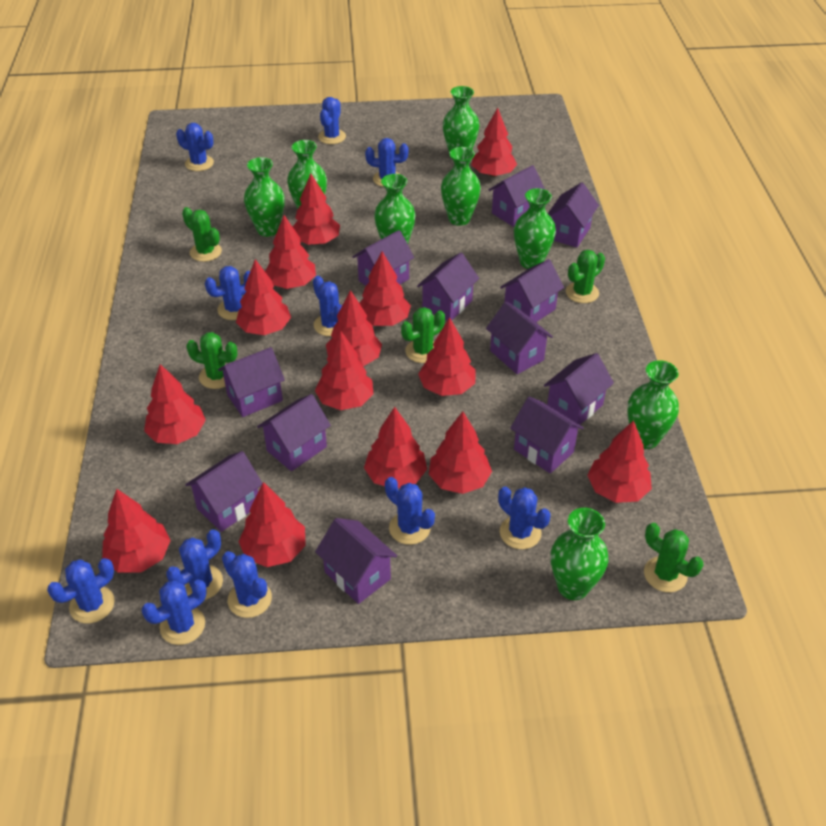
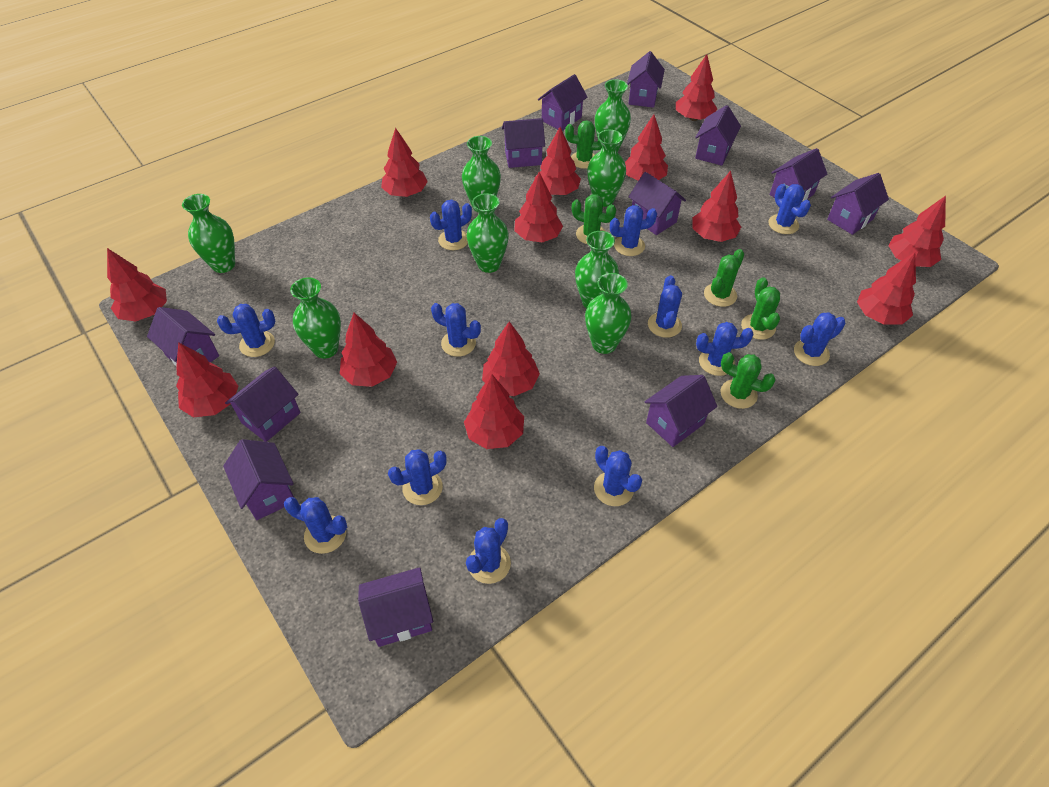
blue cactus: [47,558,115,624] [142,580,207,645] [166,529,223,600] [176,123,214,171] [205,266,250,320] [222,551,272,618] [313,276,342,336] [318,97,346,144] [365,138,409,187] [385,477,435,545] [498,486,551,549] = 11 -> [217,304,275,357] [284,497,347,554] [388,449,447,505] [430,200,472,250] [431,303,481,357] [466,518,511,584] [594,446,642,506] [610,205,657,256] [648,275,682,338] [696,322,754,376] [768,184,811,234] [794,312,846,366] = 12
red tree: [102,489,171,572] [144,364,206,444] [236,259,291,335] [238,482,306,567] [265,215,316,289] [292,174,340,245] [315,331,373,410] [326,290,382,366] [359,251,411,326] [364,407,427,488] [418,317,476,396] [429,411,492,494] [471,108,517,177] [587,420,652,503] = 14 -> [107,248,167,322] [176,342,239,417] [340,313,397,387] [381,128,428,197] [464,374,524,449] [482,321,540,396] [514,172,563,242] [535,127,581,195] [625,114,668,181] [676,54,717,121] [692,171,741,242] [857,252,916,325] [888,196,946,267] = 13

